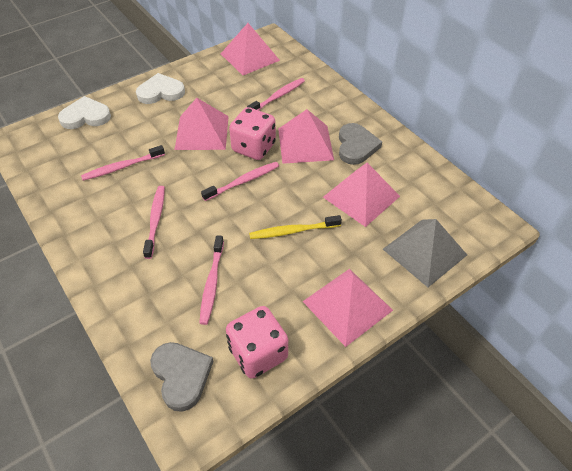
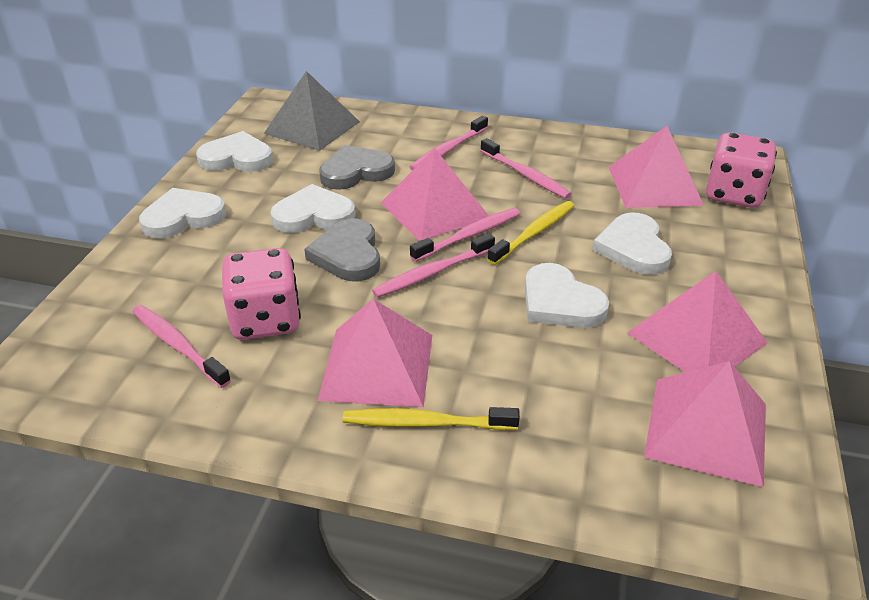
white heart: [58,96,111,129] [136,73,185,104] = 2 -> [139,188,226,238] [196,131,273,172] [270,184,356,233] [525,263,609,328] [593,212,672,275] = 5
yellow toothbrush: [249,215,342,239] = 1 -> [343,407,520,430] [487,201,574,265] = 2

